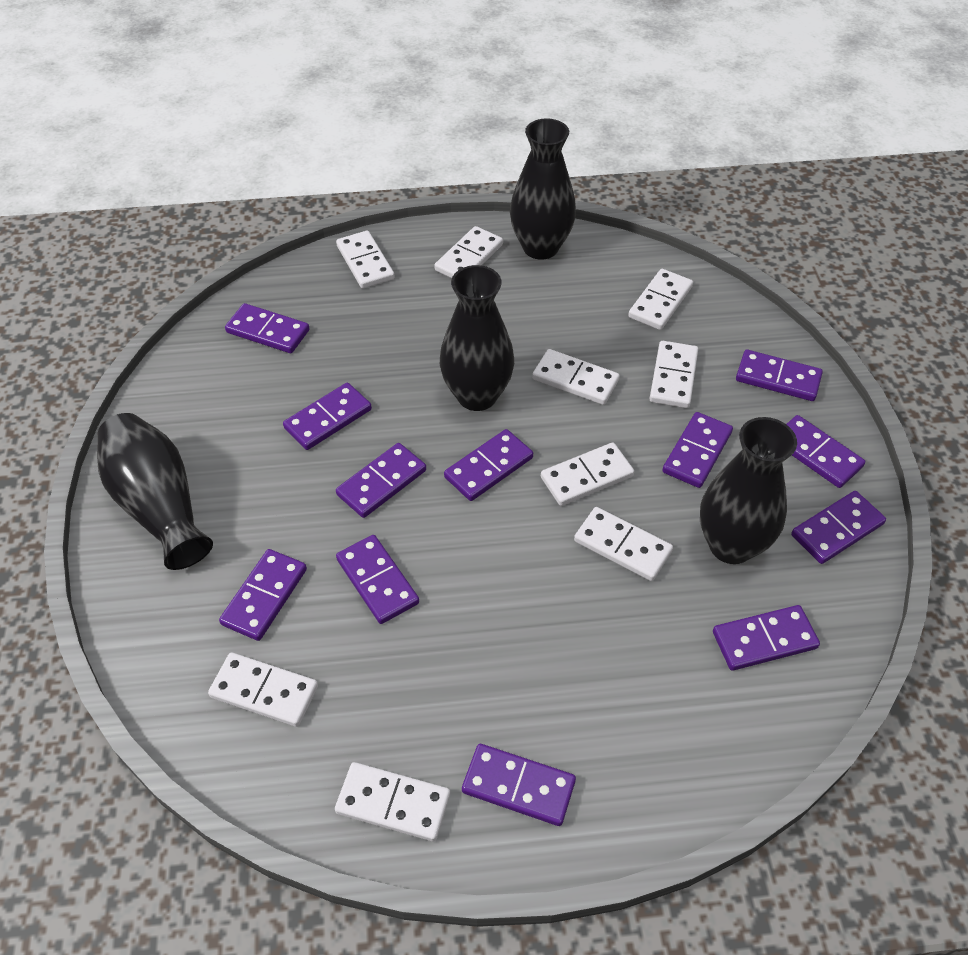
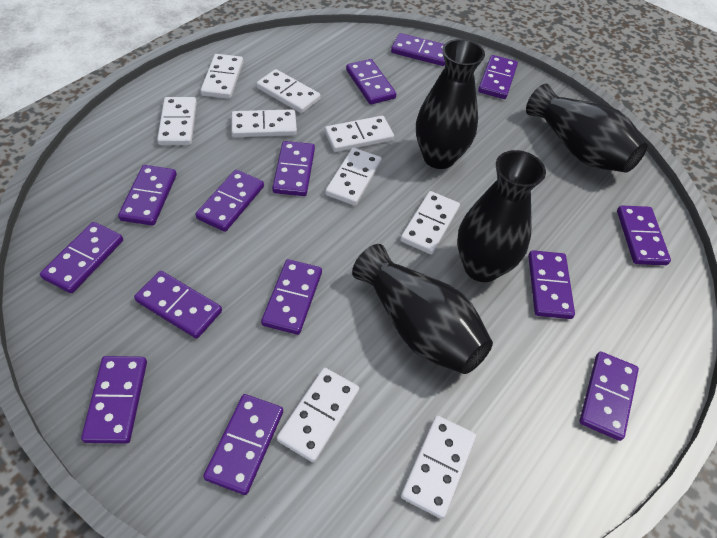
purple domino: [219,549,307,641] [225,303,310,353] [283,383,372,450] [336,443,426,518] [336,535,419,624] [444,429,533,501] [462,744,576,826] [662,412,733,488] [713,605,820,671] [736,350,823,401] [786,415,865,488] [791,491,886,564] = 12 -> [40,222,123,293] [81,356,147,444] [118,165,177,226] [134,271,222,339] [196,170,264,232] [203,394,283,495] [261,259,322,335] [272,141,315,196] [346,59,396,105] [391,33,445,66] [478,55,518,99] [528,250,575,319] [579,352,639,441] [617,205,671,265] = 14

